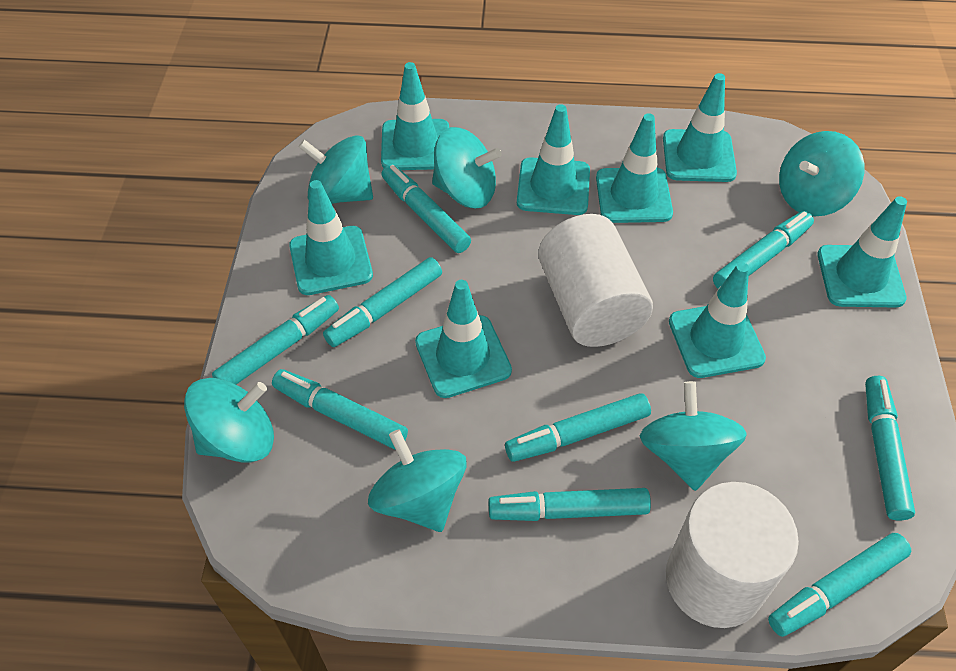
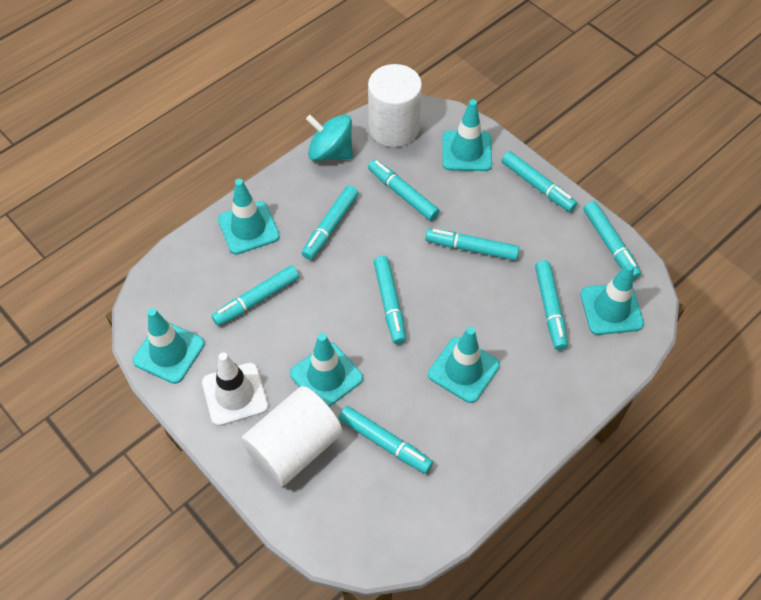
turquoise spinning top: [184,378,274,463] [299,135,373,204] [368,429,467,532] [432,127,502,208] [640,381,747,491] [779,131,864,216] = 6 -> [306,114,353,161] = 1
turquoise traffic cone: [289,180,373,295] [381,62,449,170] [415,280,512,398] [517,104,590,215] [596,113,673,223] [663,73,737,182] [669,262,766,378] [817,196,907,308] = 8 -> [133,308,205,384] [218,179,280,255] [290,333,363,407] [428,327,500,403] [442,99,492,171] [580,263,644,335] = 6
white traffic cone: none = 0 -> [202,353,268,426] = 1

